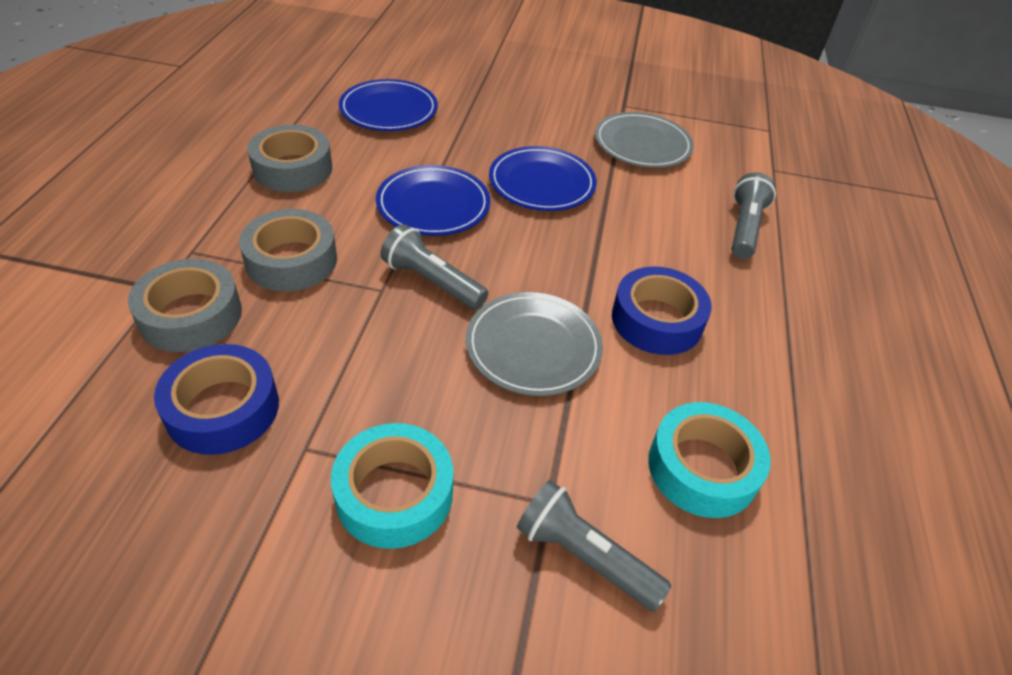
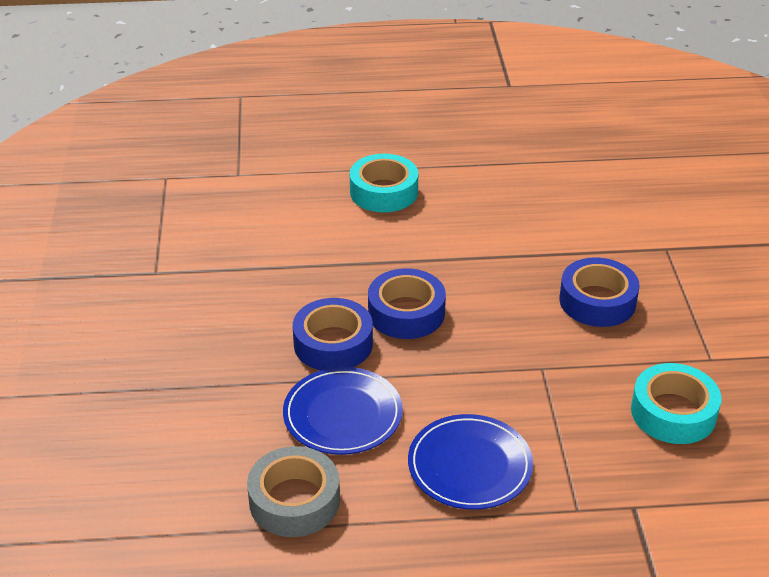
blue plate: [339,79,438,131] [376,165,490,236] [489,146,597,211] = 3 -> [283,367,403,455] [408,414,533,510] = 2
blue tape: [154,344,279,455] [612,266,712,355] = 2 -> [292,298,373,370] [368,268,446,339] [559,257,639,327] = 3
grey flashlight: [380,224,488,310] [517,480,671,612] [732,172,776,259] = 3 -> none = 0
grey plate: [466,292,603,396] [595,112,694,168] = 2 -> none = 0
grey tape: [128,259,242,352] [239,209,337,291] [247,124,332,192] = 3 -> [247,446,340,537] = 1

